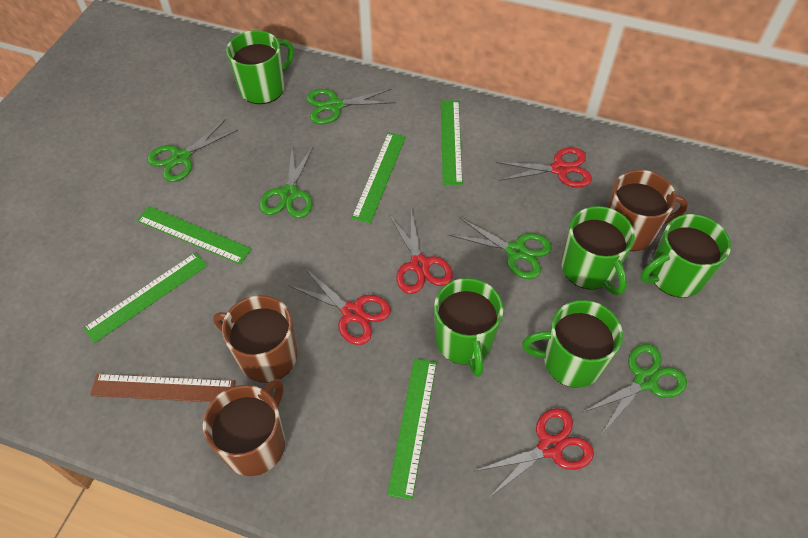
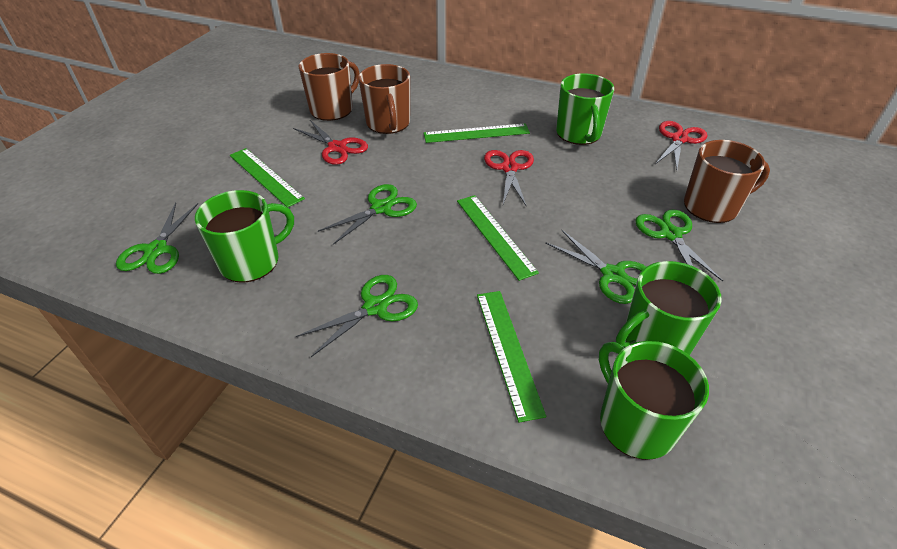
brown ruler: [90,374,235,402] = 1 -> none = 0
green mug: [226,30,294,104] [434,278,503,377] [522,300,623,388] [561,206,635,295] [640,214,731,298] = 5 -> [195,190,294,283] [556,73,614,145] [599,341,709,460] [616,261,722,355] = 4
green ruler: [83,253,207,343] [137,206,252,264] [352,132,406,223] [387,358,437,500] [441,100,463,185] = 5 -> [230,148,305,208] [424,124,530,143] [457,195,539,281] [477,291,546,423] = 4
red scissors: [288,268,391,345] [389,209,453,294] [475,408,594,497] [496,147,592,188] = 4 -> [293,120,368,165] [484,150,534,207] [655,121,707,170] = 3

